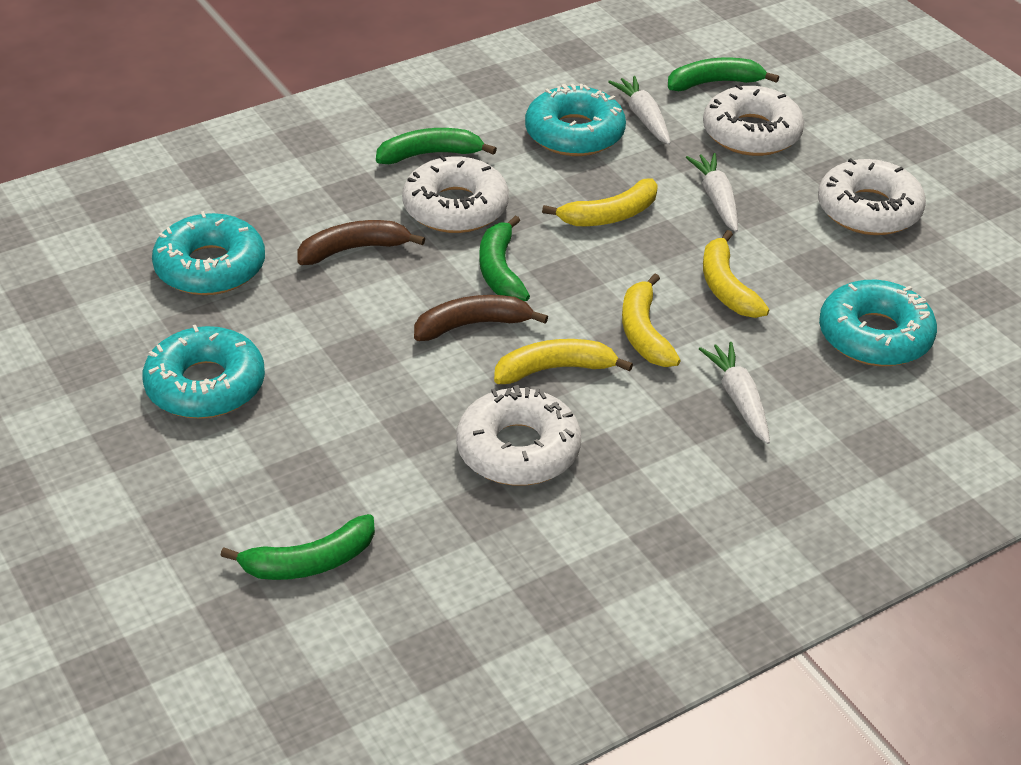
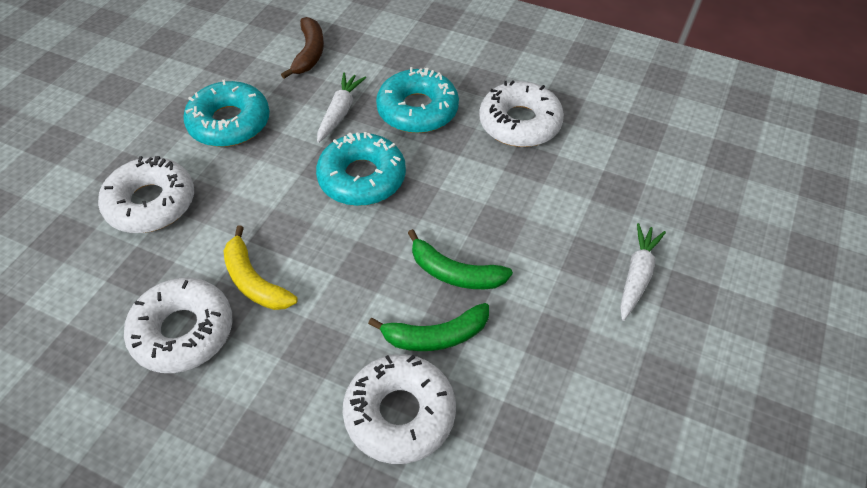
brown banana: [297,220,425,265] [414,295,548,341] = 2 -> [281,17,324,79] = 1
green banana: [220,514,375,580] [376,128,497,164] [479,215,530,301] [668,57,779,91] = 4 -> [368,303,489,351] [408,229,513,289] = 2
turquoise donut: [142,325,265,419] [152,211,265,295] [525,84,626,156] [819,280,937,366] = 4 -> [183,79,270,147] [316,132,406,206] [376,67,459,133] = 3
white carrot: [608,76,671,145] [686,153,738,232] [699,342,770,444] = 3 -> [317,73,366,143] [620,223,666,321] = 2
yellow banana: [494,339,633,384] [542,178,658,226] [622,274,681,367] [703,230,769,318] = 4 -> [224,226,298,310] = 1

